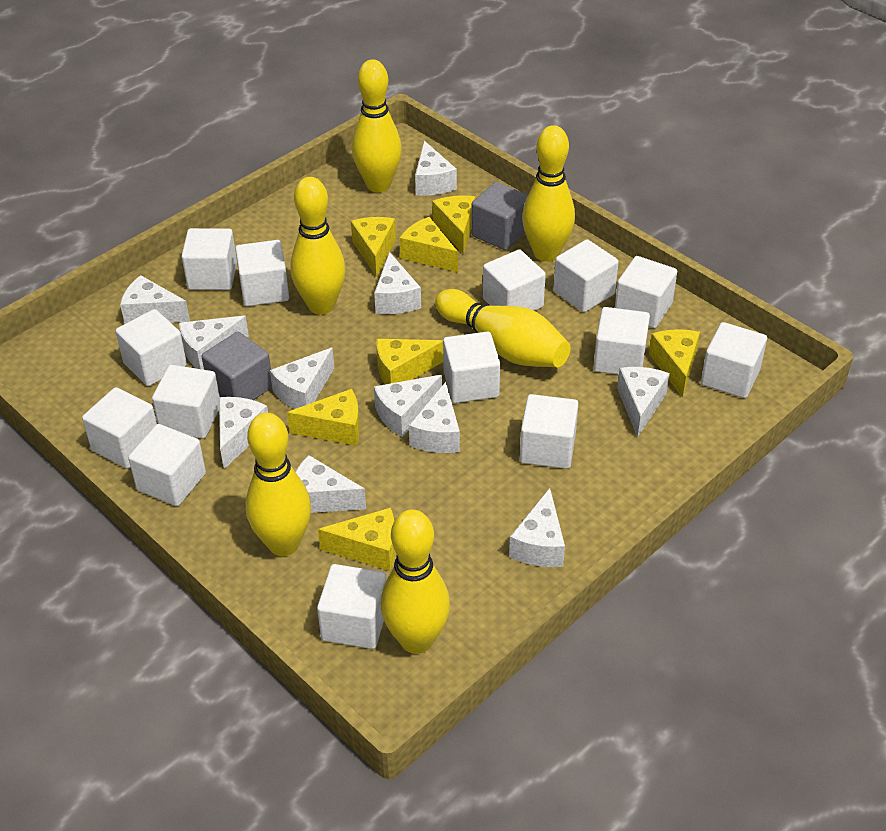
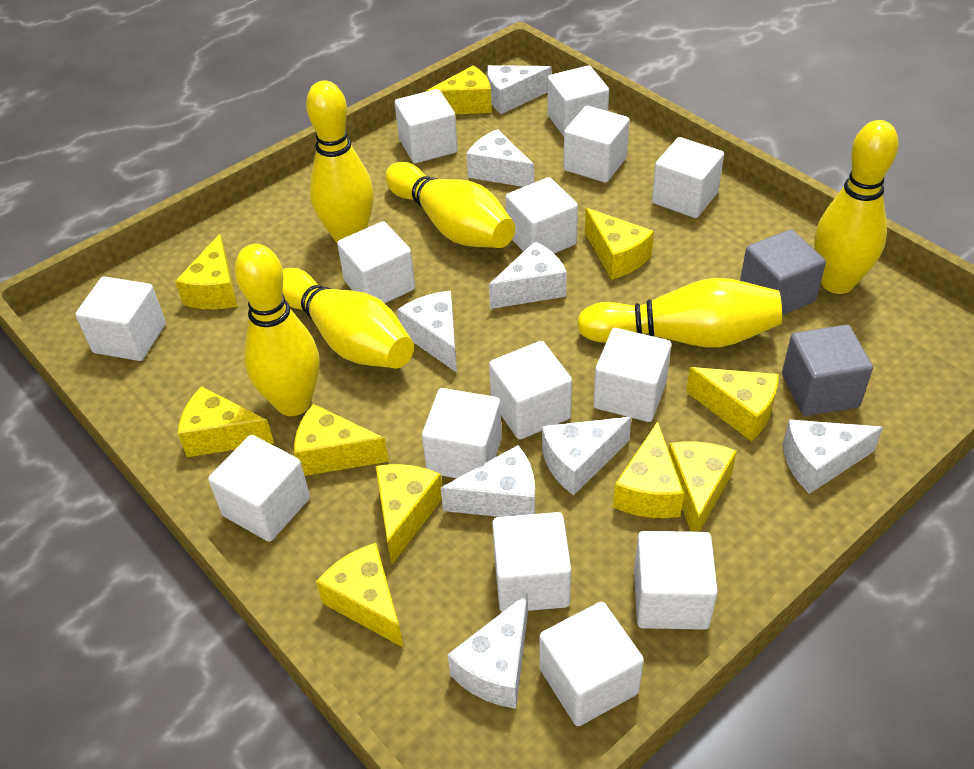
white cheese: [120,275,190,324] [179,316,249,370] [219,397,268,469] [270,348,334,409] [296,455,366,513] [374,252,421,314] [374,375,442,437] [409,382,460,453] [415,141,457,196] [509,488,565,567] [617,367,670,437] = 11 -> [397,291,457,373] [441,445,535,517] [447,594,528,709] [466,129,534,187] [487,65,551,114] [489,241,567,309] [542,417,631,495] [783,419,883,494] = 8
yellow cheese: [287,389,360,446] [318,507,396,571] [351,217,396,277] [376,339,443,384] [399,217,458,272] [432,195,475,254] [649,329,700,398] = 7 -> [175,234,237,309] [178,386,274,457] [294,404,389,476] [316,543,404,648] [376,464,442,564] [425,65,492,114] [585,208,654,280] [613,421,684,518] [668,441,737,532] [686,367,779,441] = 10

